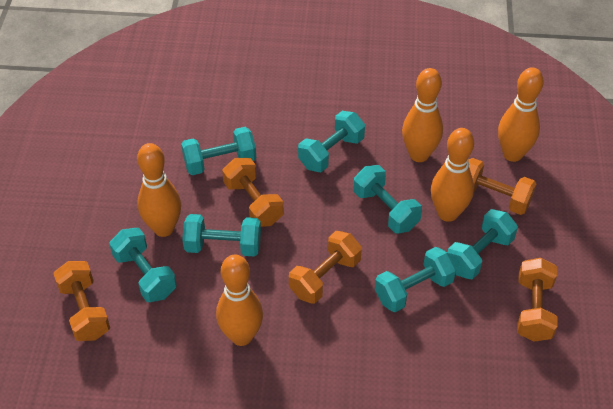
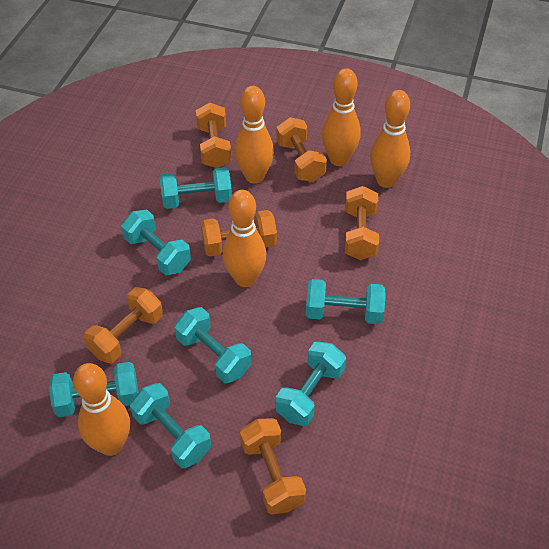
orange dumbbell: [53,261,110,341] [222,158,284,227] [289,231,362,304] [468,158,536,215] [517,258,558,342] = 5 -> [84,287,163,363] [196,103,232,168] [201,210,277,257] [240,418,306,514] [276,117,327,182] [345,186,379,260] = 6

